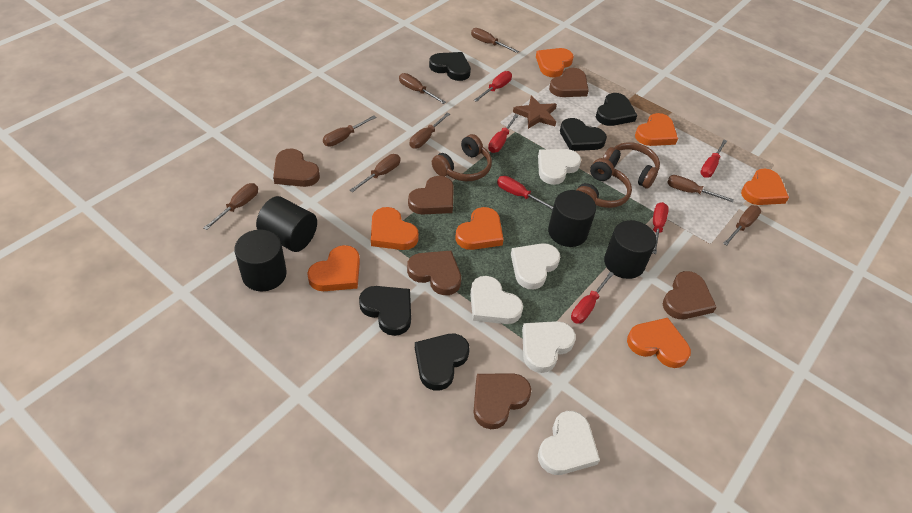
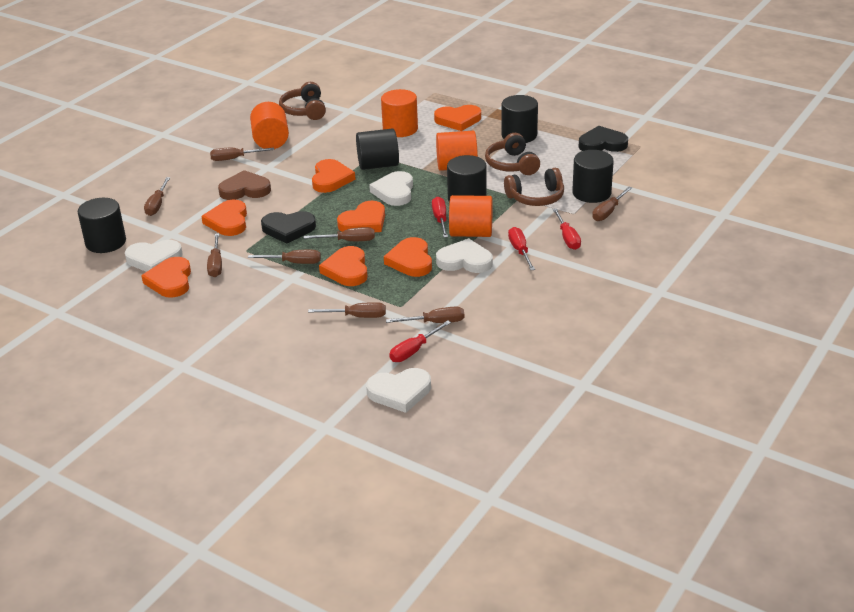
black cylinder: [234,229,287,291] [256,196,317,252] [548,190,596,247] [604,220,657,279] = 4 -> [78,198,126,253] [356,129,399,170] [447,155,487,202] [501,95,538,143] [572,150,614,203] = 5
black heart: [359,286,411,336] [415,334,470,390] [429,52,471,81] [560,118,607,151] [596,93,637,126] = 5 -> [261,211,316,244] [578,126,628,152] = 2
brown heart: [273,148,320,187] [407,251,461,295] [408,176,454,215] [473,373,531,429] [549,68,589,97] [663,271,717,319] = 6 -> [218,170,271,200] = 1
brown star: [513,96,557,129] = 1 -> none = 0
orange cylinder: none = 0 -> [250,102,289,149] [381,89,418,137] [436,131,478,171] [449,195,493,237] = 4
red screwdriver: [474,71,512,102] [488,114,519,153] [497,176,554,210] [571,272,614,324] [652,202,669,254] [700,140,727,178] = 6 -> [389,320,451,362] [432,196,448,238] [508,227,535,270] [553,208,581,250] = 4
white heart: [470,276,523,324] [511,243,560,289] [522,321,576,373] [538,149,581,185] [538,411,600,475] = 5 -> [125,240,183,272] [366,368,431,413] [369,171,413,206] [436,238,493,273] = 4

